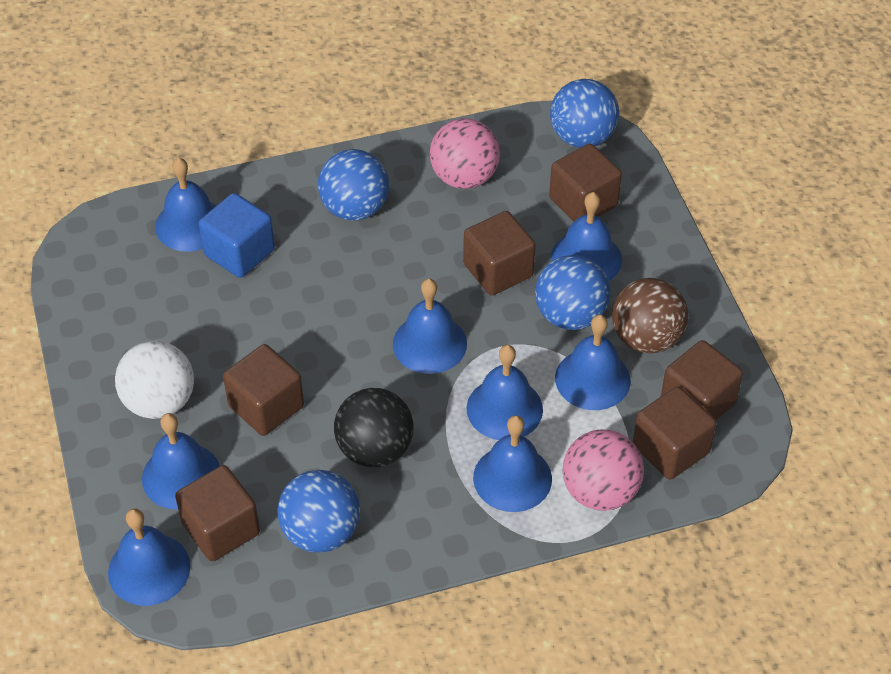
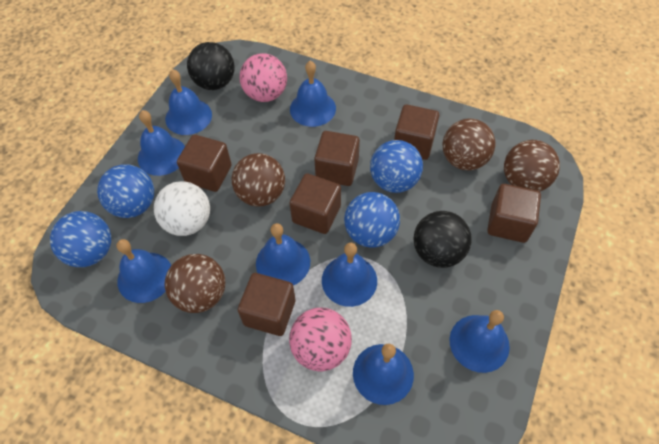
black ball: [334,388,413,467] = 1 -> [187,42,234,90] [414,211,472,268] = 2
blue cube: [199,193,275,278] = 1 -> none = 0
brown ball: [612,278,688,354] = 1 -> [165,254,225,313] [232,153,285,207] [442,118,495,170] [504,140,560,192] = 4

